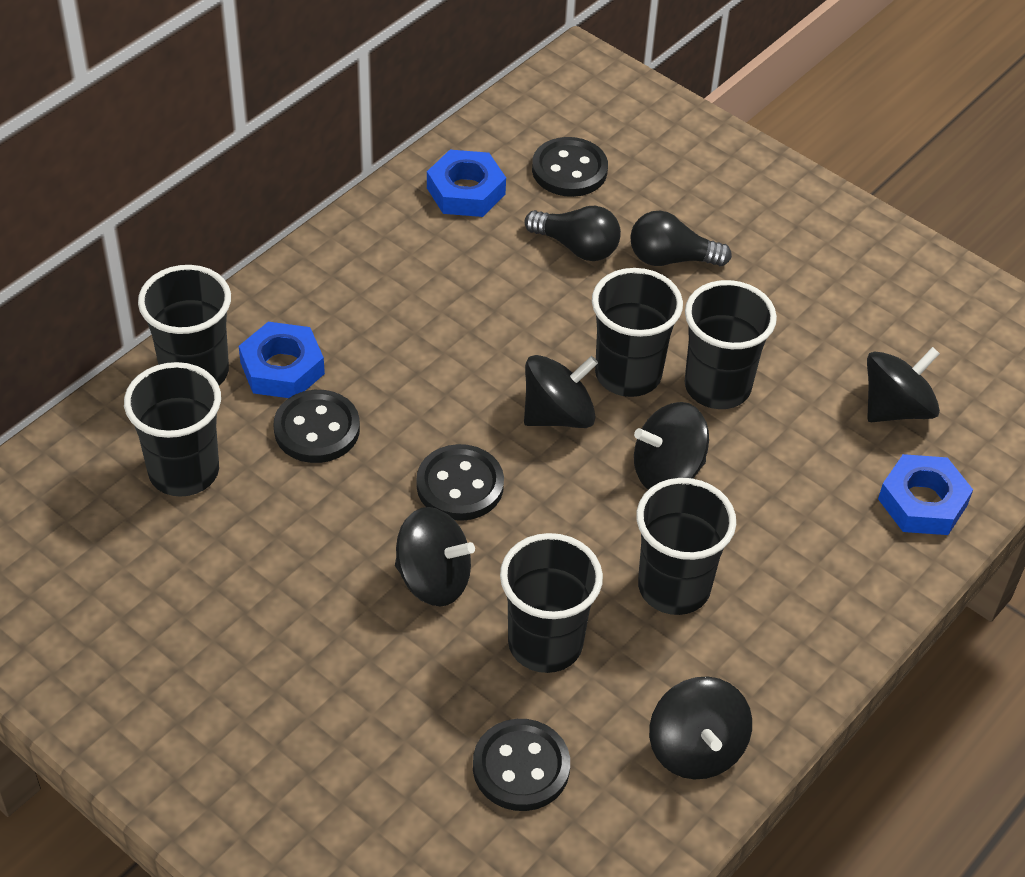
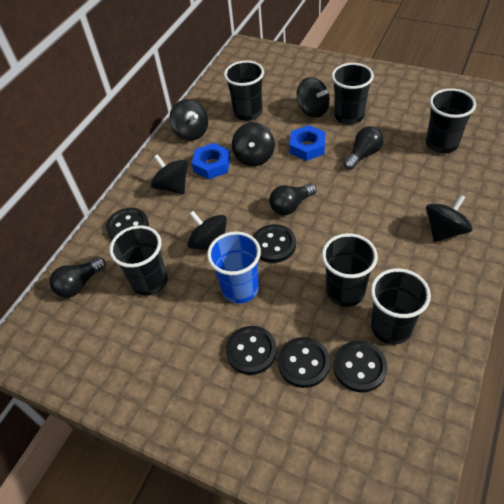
black button: [273,390,360,463] [416,444,504,521] [473,719,570,811] [532,137,608,197] = 4 -> [106,208,149,240] [226,326,277,375] [253,224,296,263] [278,337,330,388] [333,341,388,392] = 5
black light bulb: [524,206,621,261] [630,211,732,266] = 2 -> [49,257,106,298] [269,183,317,215] [344,126,384,170] = 3
black spinning top: [395,507,475,607] [524,355,598,428] [634,402,709,490] [649,676,752,779] [867,347,940,422] = 5 -> [151,154,188,194] [169,99,208,141] [187,211,227,250] [232,122,275,166] [296,77,330,118] [426,195,472,242] = 6
blue cup: none = 0 -> [207,231,261,303] = 1
blue nut: [239,322,325,398] [427,150,506,217] [878,454,973,535] = 3 -> [192,143,230,179] [289,125,325,161] = 2

